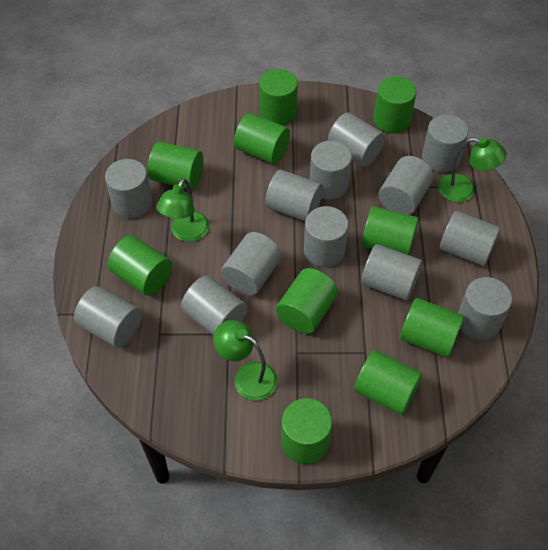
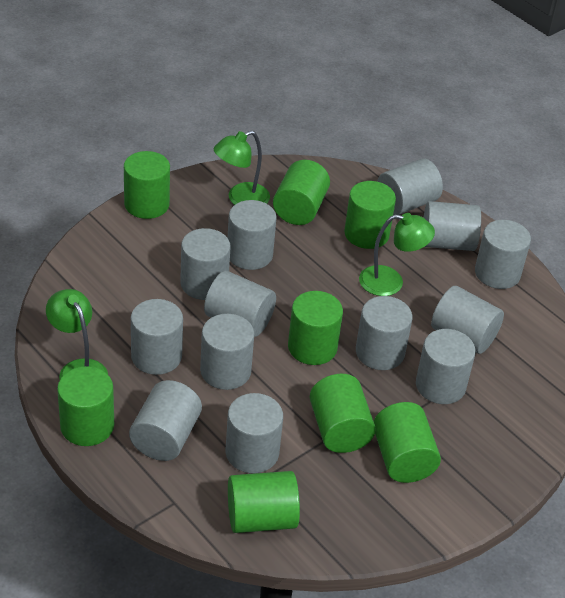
green cylinder: [108,235,172,296] [148,141,203,190] [234,113,290,164] [259,69,298,125] [276,268,338,334] [281,398,332,464] [354,350,422,415] [362,206,419,255] [374,76,416,133] [400,298,464,358] = 10 -> [57,366,114,446] [124,151,170,219] [228,471,300,533] [273,160,330,225] [288,291,343,365] [310,374,376,453] [344,181,396,249] [374,402,441,483] = 8

